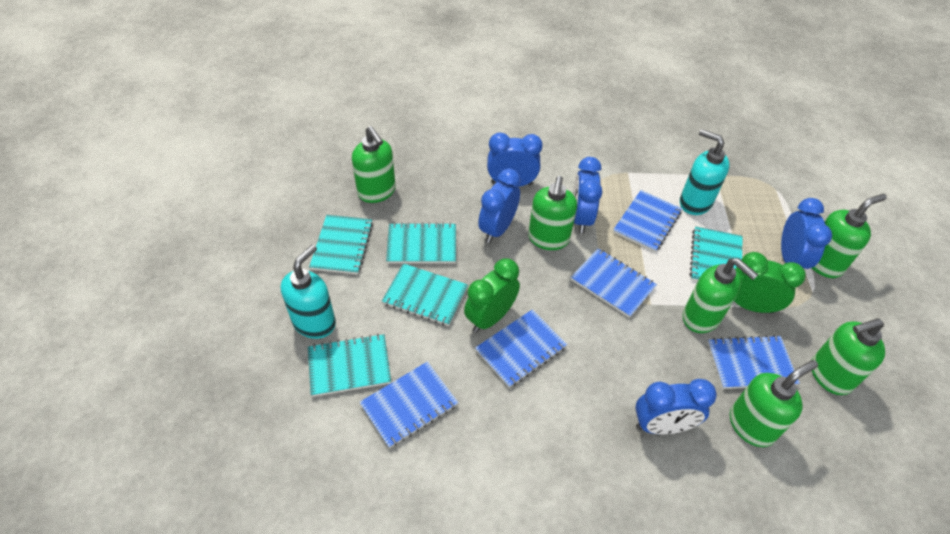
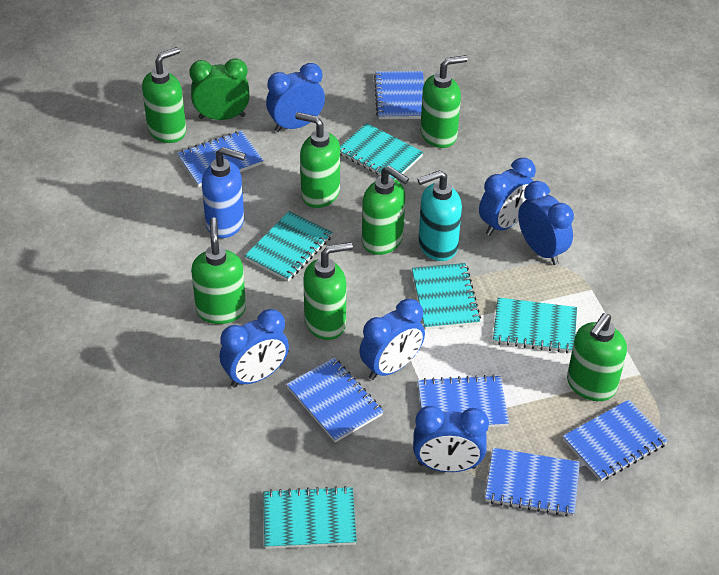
blue clock: [478,169,521,243] [487,132,543,187] [573,157,602,233] [635,379,717,434] [781,198,832,269] = 5 -> [220,309,289,388] [266,63,325,132] [359,299,425,380] [413,406,489,472] [479,158,536,236] [518,181,574,265] = 6
blue notebook: [359,361,458,448] [475,309,567,388] [571,248,657,318] [613,190,682,252] [707,335,799,389] = 5 -> [177,131,264,187] [286,358,384,443] [374,71,424,119] [418,375,509,427] [485,448,580,517] [563,400,668,481] = 6
blue soap dispenser: none = 0 -> [202,147,246,238] = 1
green clock: [464,258,520,333] [734,252,806,314] = 2 -> [189,58,249,120] = 1
green soap dispenser: [352,126,396,203] [528,176,577,250] [683,258,758,333] [730,360,818,447] [812,194,887,278] [812,318,885,395] = 6 -> [142,47,186,143] [191,217,246,324] [295,112,340,208] [303,242,353,340] [362,166,409,255] [420,55,468,148] [567,313,627,401] = 7
turquoise soap dispenser: [281,244,336,339] [680,129,730,215] = 2 -> [417,170,462,261] = 1

